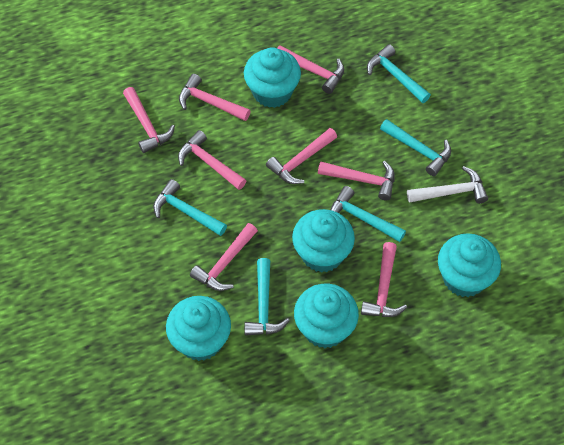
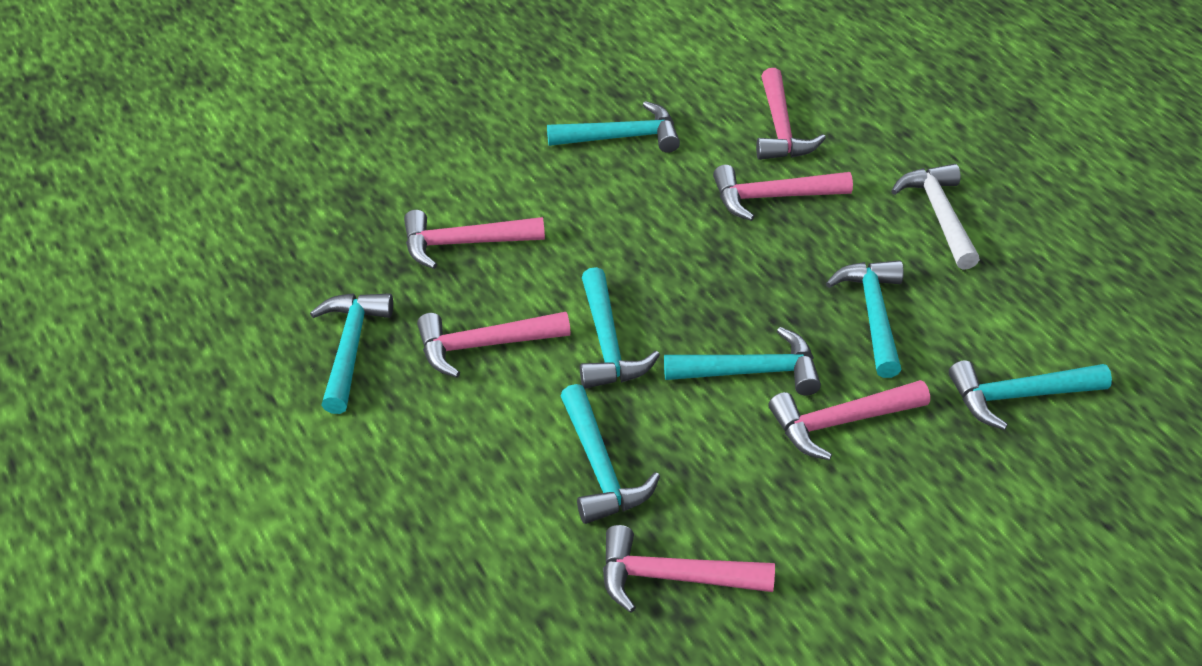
pink hammer: [123,87,175,153] [178,130,247,190] [179,74,251,121] [190,223,258,291] [266,128,337,184] [277,45,344,94] [318,161,395,201] [361,242,407,317] = 8 -> [404,210,545,269] [417,312,571,378] [603,525,775,613] [713,165,853,221] [756,68,826,160] [769,380,930,460] = 6
turquoise cupcake: [166,296,231,361] [244,47,301,108] [292,209,355,273] [294,284,359,348] [438,233,501,297] = 5 -> none = 0
turquoise hammer: [153,179,227,236] [244,258,290,336] [330,186,406,242] [367,44,431,103] [380,119,451,176] = 5 -> [310,293,393,414] [547,101,680,153] [560,384,660,524] [580,267,660,389] [664,327,821,395] [826,260,904,378] [949,360,1112,430] = 7

